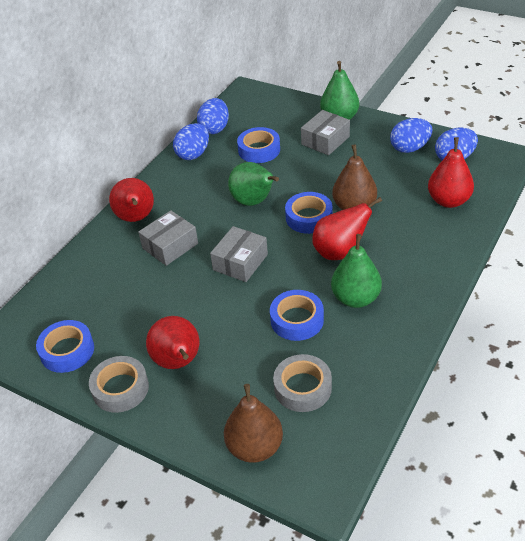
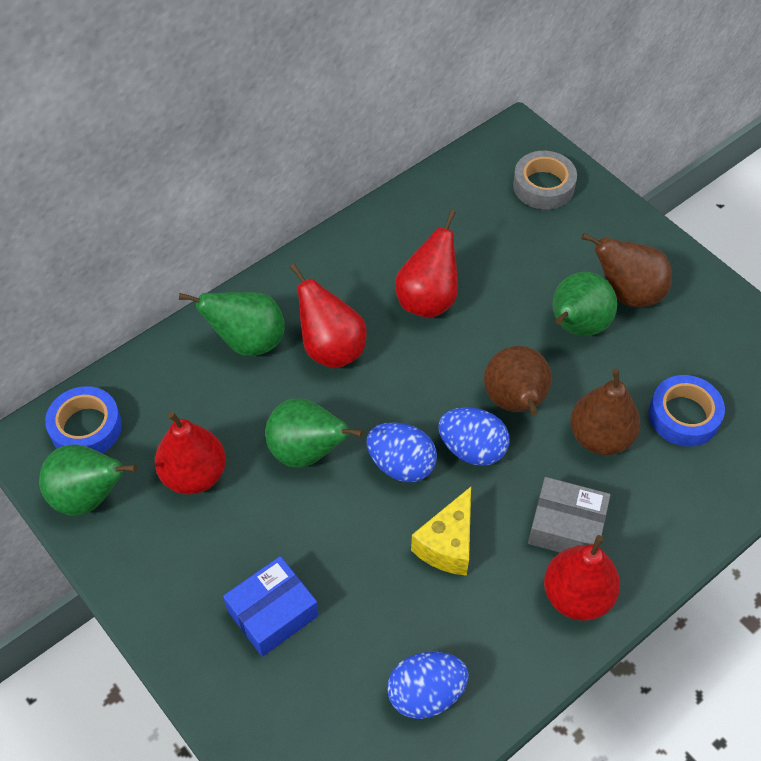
blue box: none = 0 -> [223,556,319,657] = 1
blue egg: [173,123,209,160] [197,98,229,134] [390,118,432,153] [435,128,478,160] = 4 -> [366,422,437,482] [387,652,469,719] [438,407,510,466] = 3
blue tape: [36,320,94,373] [237,127,280,163] [270,290,324,341] [285,192,333,234] = 4 -> [45,386,122,453] [649,375,725,447] = 2
brown pear: [224,384,283,463] [332,144,377,210] = 2 -> [484,346,552,415] [570,369,640,455] [581,233,672,307] = 3
green pear: [228,162,279,206] [320,61,359,120] [331,234,382,308] = 3 -> [39,444,137,516] [179,292,285,356] [265,398,363,468] [552,272,617,336] = 4
grey box: [138,210,198,266] [210,226,268,282] [301,110,350,155] = 3 -> [528,477,610,553] = 1
grey tape: [89,356,149,413] [273,354,332,412] = 2 -> [513,151,577,210] = 1
yellow cheese: none = 0 -> [411,487,471,576] = 1

